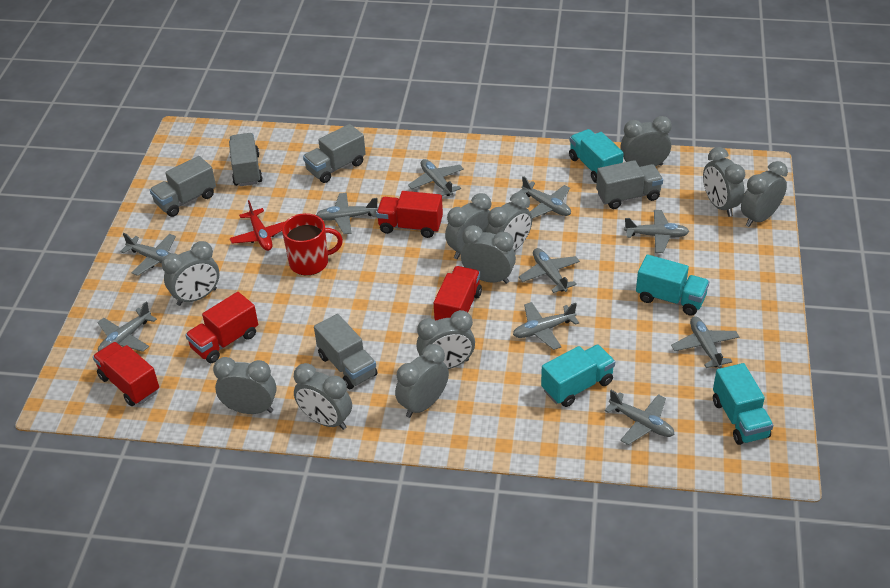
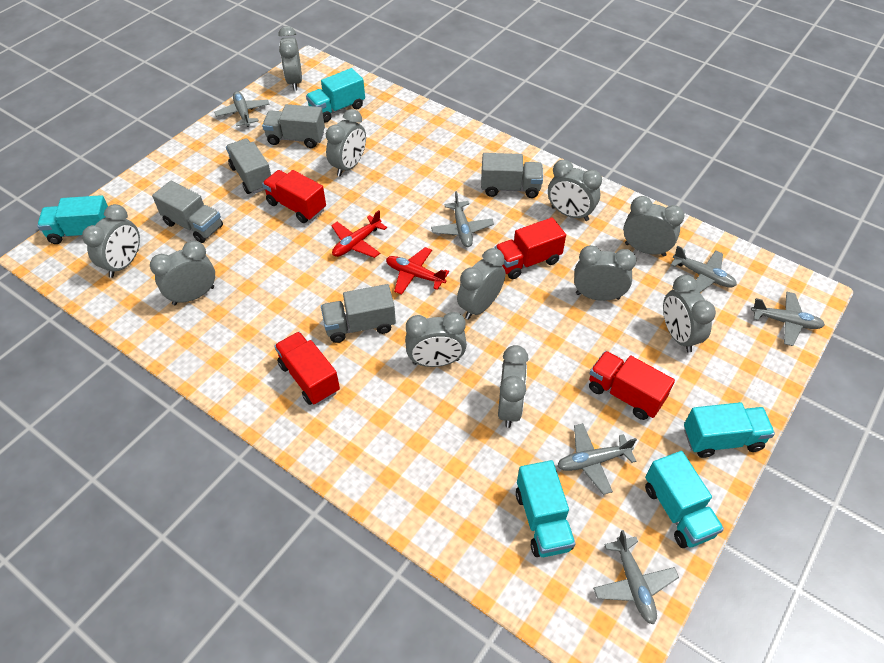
grey plane: [97,302,157,352] [120,233,176,276] [316,193,378,234] [408,159,464,196] [513,302,579,350] [517,176,571,219] [519,248,580,293] [604,390,674,445] [624,210,689,253] [671,317,739,369] = 10 -> [214,91,270,127] [431,191,494,247] [557,423,637,495] [593,530,679,625] [671,246,737,292] [751,292,825,346] = 6
red mug: [282,213,343,276] = 1 -> none = 0
red plane: [230,200,285,251] = 1 -> [331,210,387,258] [386,247,449,295] = 2
turquoise truck: [541,345,615,407] [569,129,624,183] [636,254,709,316] [713,363,774,445] = 4 -> [37,195,108,244] [306,68,365,123] [516,460,575,557] [645,451,724,548] [684,402,775,458] = 5

